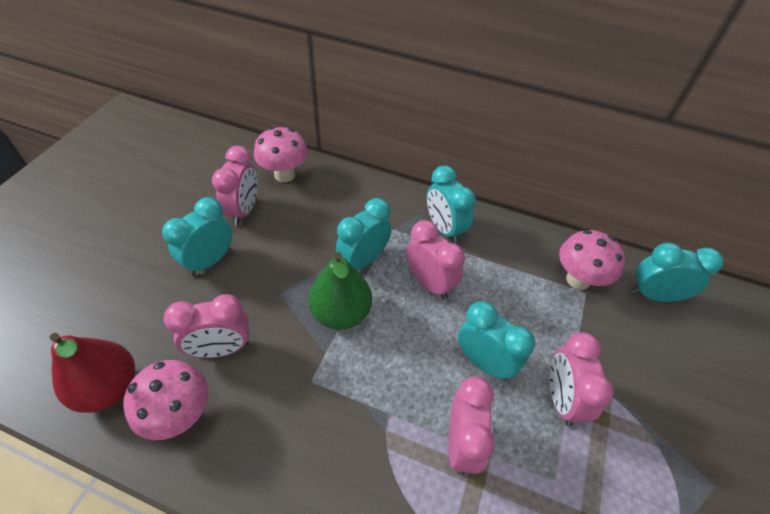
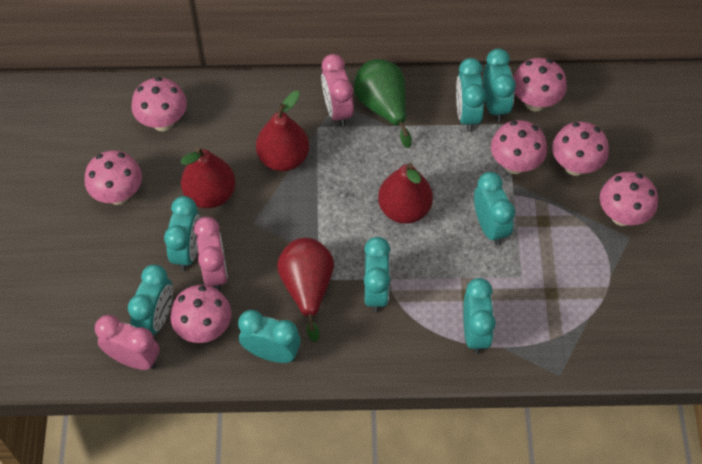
pink clock: [164,295,249,358] [212,146,258,226] [406,220,465,299] [448,377,495,475] [550,332,614,427] = 5 -> [95,315,160,370] [194,217,228,291] [321,54,354,127] = 3
pink mushroom: [123,360,209,440] [254,127,308,182] [559,230,625,290] = 3 -> [85,150,142,205] [132,77,187,131] [170,285,232,343] [491,120,547,174] [513,58,567,111] [552,122,609,176] [600,172,658,226] = 7
red pear: [50,333,135,413] = 1 -> [181,146,236,209] [256,91,309,171] [277,238,334,342] [378,163,433,224] = 4
turquoise clock: [162,197,232,276] [336,198,392,269] [427,165,476,243] [458,301,535,380] [631,243,723,302] = 5 -> [128,265,173,335] [164,196,200,271] [238,310,301,363] [364,237,390,313] [456,58,486,132] [463,278,496,354] [474,172,515,245] [483,48,516,122] = 8

